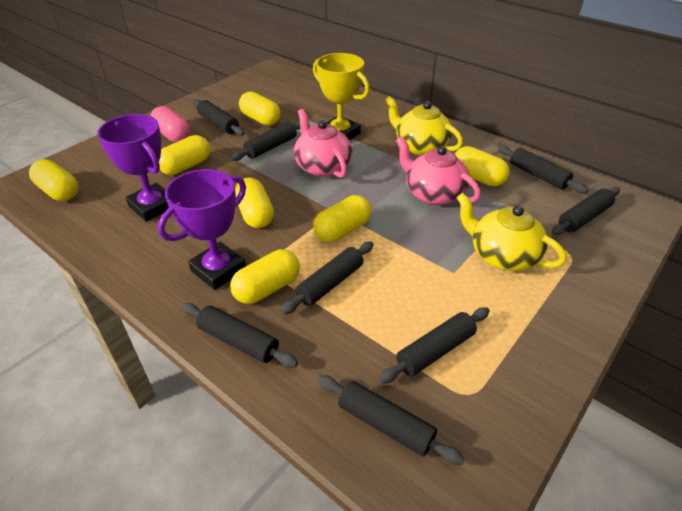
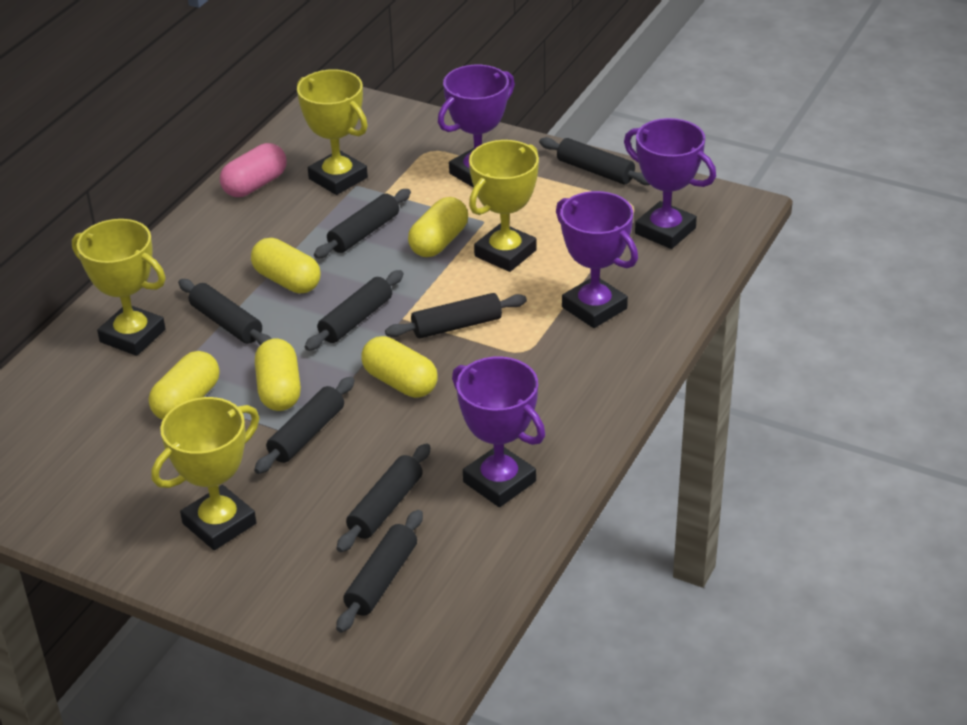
pink teapot: [294,109,352,178] [396,136,481,205] = 2 -> none = 0
purple trophy: [97,114,169,222] [158,169,246,290] = 2 -> [438,65,515,188] [452,357,545,507] [556,191,638,328] [624,118,716,249] = 4
yellow capsule: [29,159,78,201] [159,135,211,175] [230,249,300,304] [235,177,274,228] [239,91,281,126] [313,195,371,242] [455,146,510,186] = 7 -> [149,351,219,420] [251,238,320,294] [255,339,301,411] [362,336,438,398] [408,197,468,257] = 5
yellow teapot: [385,96,463,156] [457,193,566,271] = 2 -> none = 0
yellow trophy: [313,53,370,140] = 1 -> [72,219,166,356] [152,397,259,550] [297,69,368,195] [469,140,539,272] = 4

